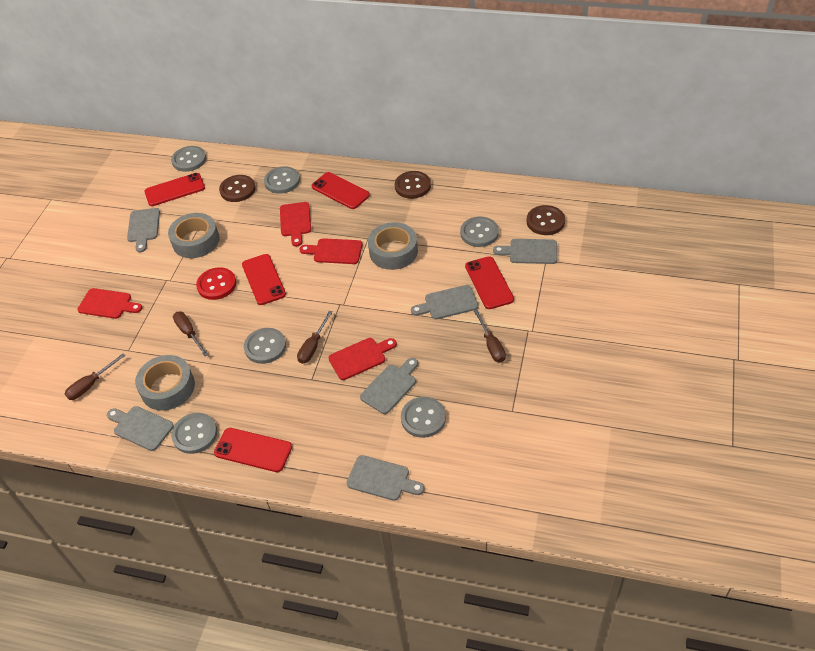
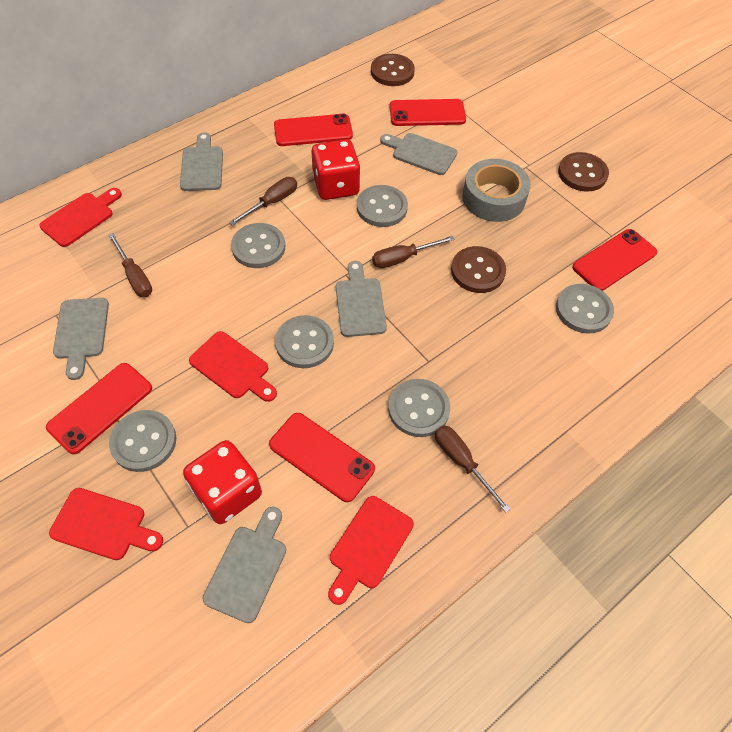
grey cutting board: [107,406,174,451] [127,208,160,252] [347,455,425,501] [360,358,418,414] [411,285,478,319] [493,239,557,264] = 6 -> [53,298,109,380] [180,132,223,191] [203,506,286,623] [336,261,387,337] [380,133,457,175] = 5
grey tape: [135,355,195,411] [168,213,219,258] [368,222,418,270] = 3 -> [462,159,531,222] = 1
red button: [196,267,236,300] = 1 -> none = 0
red dice: none = 0 -> [183,440,262,524] [312,140,360,200] = 2

